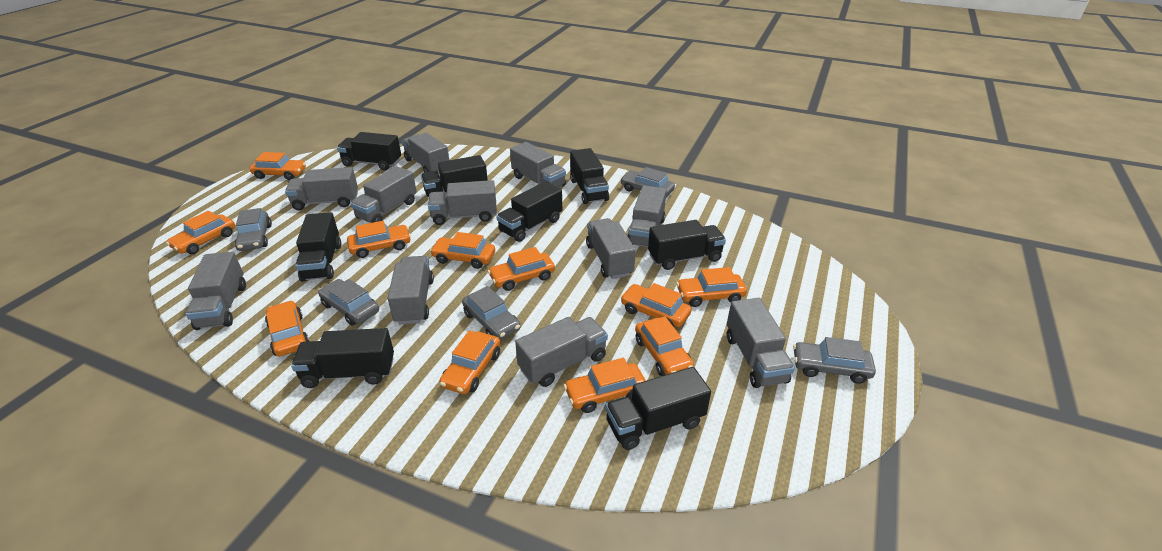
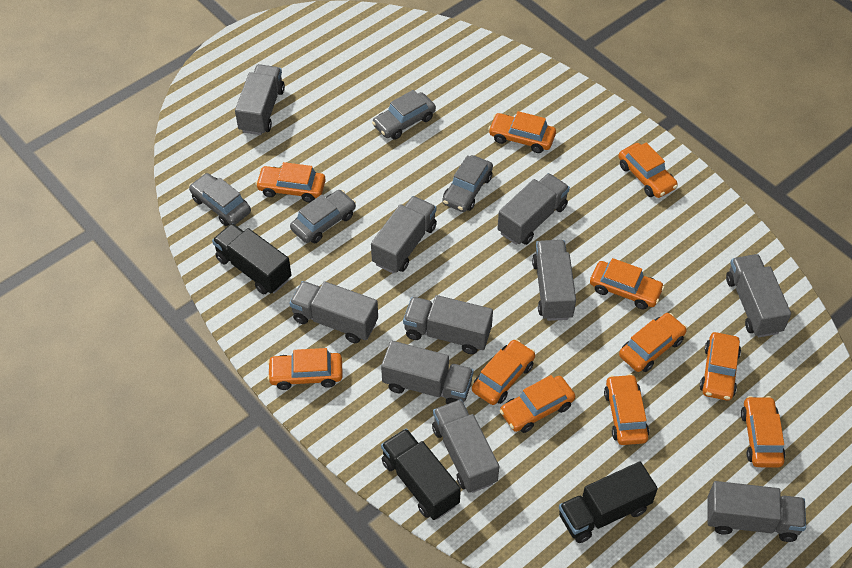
black truck: [291,328,394,388] [295,212,341,282] [337,132,401,170] [421,155,488,197] [496,182,562,242] [570,148,609,204] [605,367,711,450] [648,220,726,270] = 8 -> [212,223,291,294] [381,428,461,520] [559,461,658,543] = 3
grey car: [235,208,272,251] [318,279,379,326] [462,286,520,340] [620,167,675,197] [793,337,876,384] = 5 -> [189,173,251,226] [290,190,356,243] [372,90,436,140] [442,155,493,212] = 4
grey truck: [186,251,246,330] [285,167,358,210] [350,166,417,223] [388,256,434,324] [402,133,449,174] [428,180,497,225] [510,142,566,188] [515,317,608,387] [586,218,636,279] [627,185,667,247] [727,298,795,388] = 11 -> [235,64,285,135] [289,281,378,343] [371,196,437,273] [381,341,474,404] [403,295,493,354] [432,399,499,493] [497,173,570,245] [532,240,576,321] [707,481,806,542] [726,254,791,337] = 10

